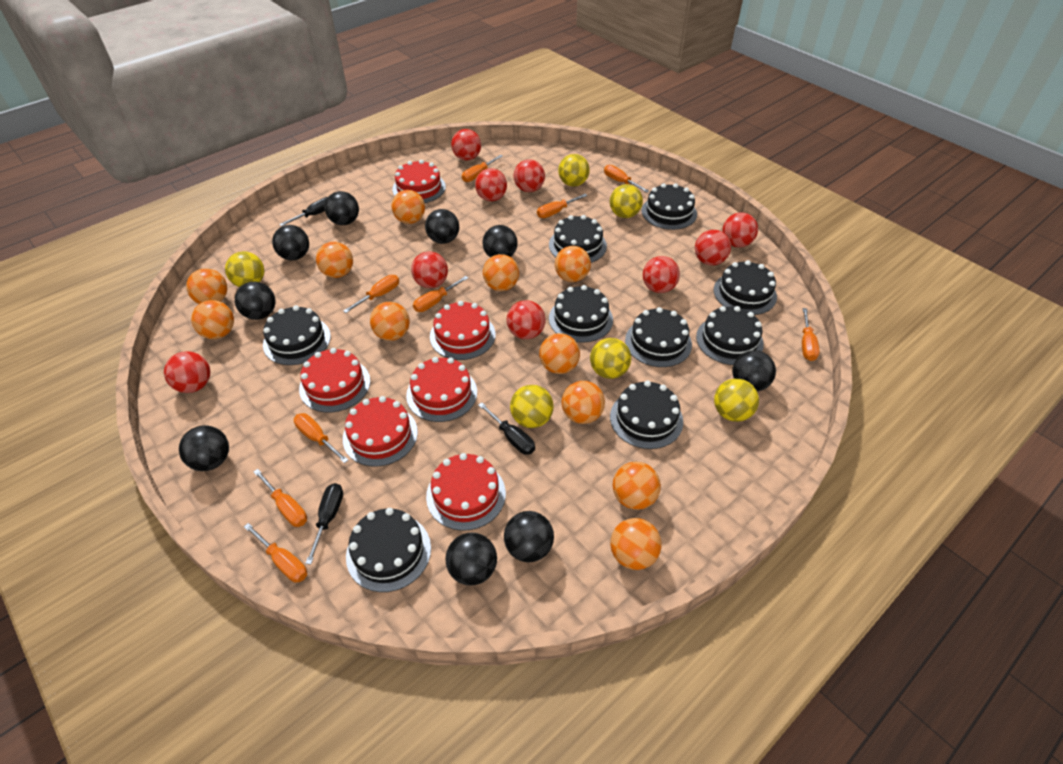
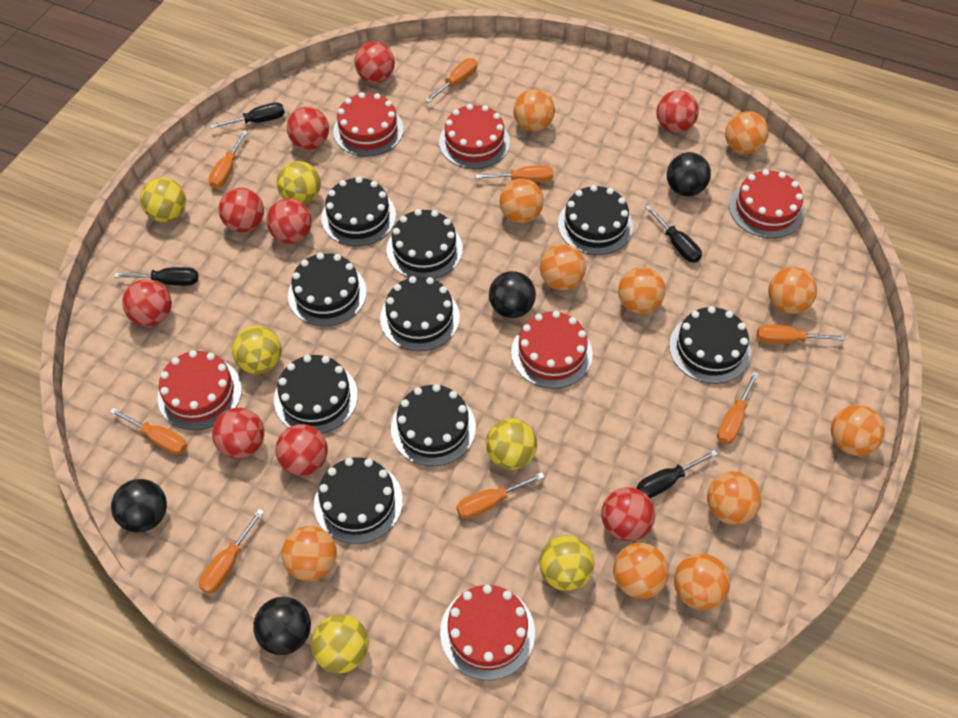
black ball: [179,425,229,471] [235,282,276,320] [272,225,309,260] [325,191,359,225] [425,209,459,244] [446,533,497,585] [483,225,517,257] [504,511,554,562] [732,350,776,392] = 9 -> [111,479,167,532] [253,597,311,655] [489,271,536,318] [667,152,711,196] = 4
black screwdriver: [279,197,328,226] [305,483,343,565] [478,403,535,455] = 3 -> [114,267,198,286] [210,102,285,129] [636,450,718,498] [645,205,702,263] = 4
orange screwdriver: [244,523,307,582] [254,469,307,527] [294,413,348,463] [343,275,399,313] [413,276,468,312] [462,154,503,182] [537,194,587,218] [604,165,649,193] [802,308,820,361] = 9 -> [110,408,187,455] [199,509,264,594] [208,130,248,189] [425,58,477,103] [457,472,545,519] [475,165,554,183] [717,371,759,445] [757,324,845,344] = 8

